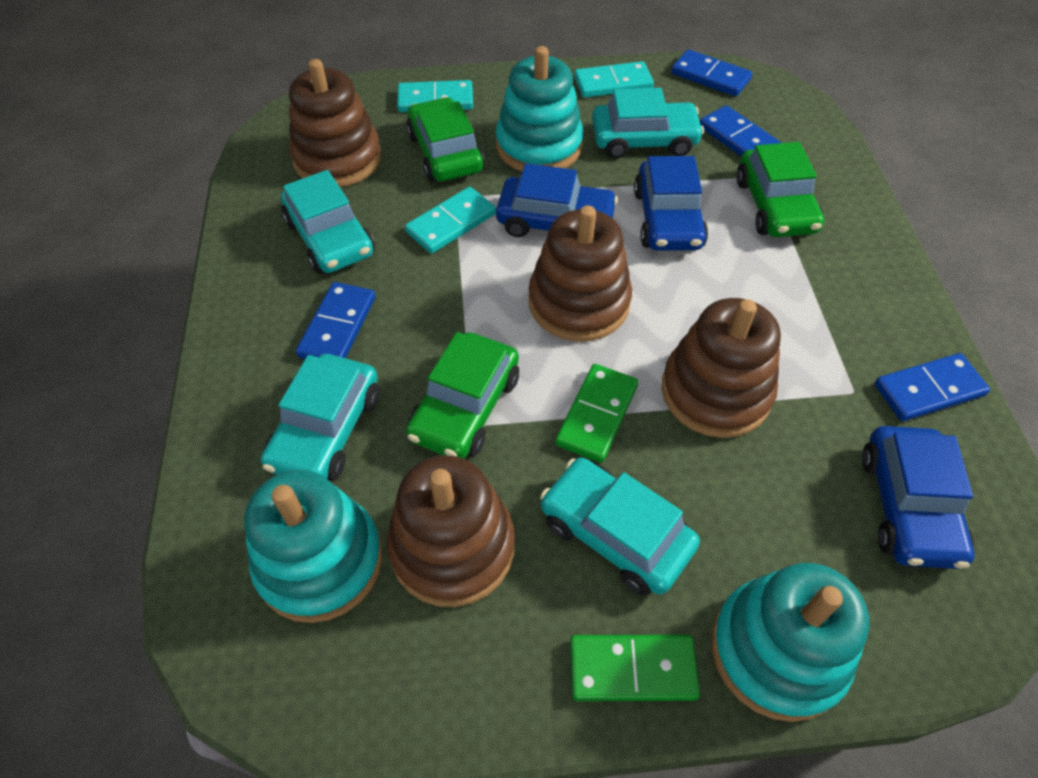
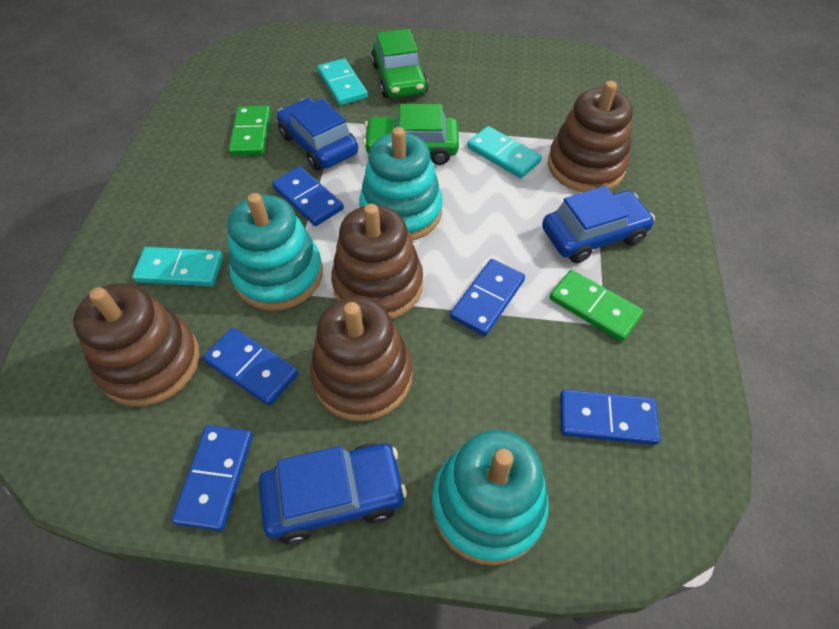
blue domino: [296,282,375,359] [671,49,752,97] [700,105,782,156] [875,353,990,421] = 4 -> [172,425,253,531] [203,328,299,406] [272,166,344,226] [450,259,525,336] [560,390,661,445] = 5
green car: [406,97,485,182] [406,332,519,459] [736,142,824,237] = 3 -> [363,104,459,165] [371,29,428,98] = 2
turquoise car: [261,354,379,481] [281,170,375,274] [540,458,700,596] [592,88,704,159] = 4 -> none = 0

